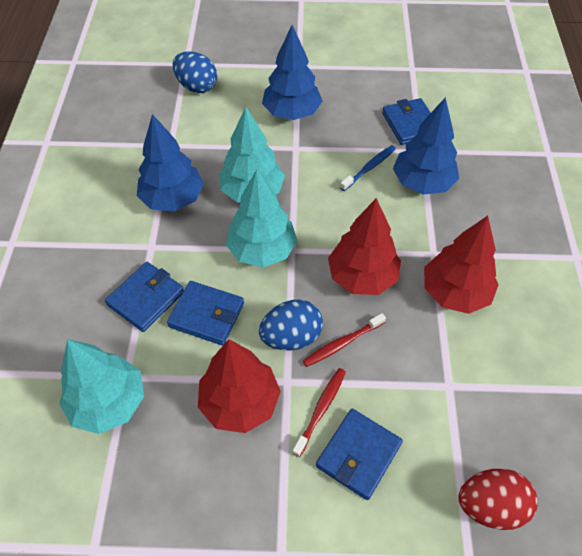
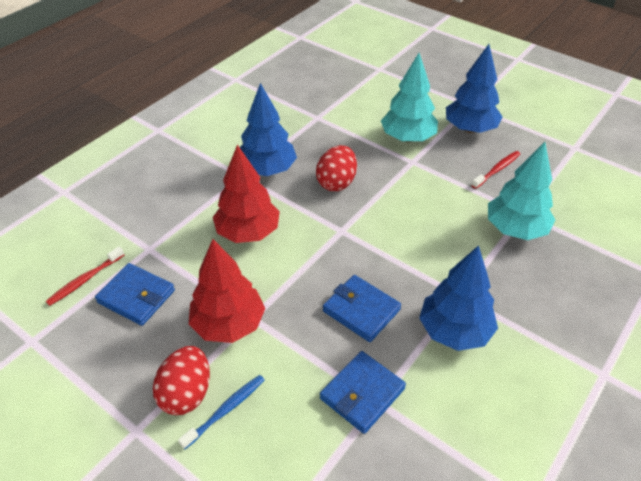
blue egg: [173,51,217,93] [259,299,323,351] = 2 -> none = 0
blue wallet: [105,262,184,332] [167,281,244,345] [316,409,403,500] [382,98,431,145] = 4 -> [95,263,175,326] [320,351,406,434] [323,275,401,342] = 3
red egg: [458,469,538,530] = 1 -> [153,346,210,415] [316,145,357,191] = 2
red tree: [198,339,281,433] [328,198,401,295] [424,216,499,314] = 3 -> [189,239,265,343] [213,145,280,243] = 2
turquoise tree: [59,339,144,434] [219,107,285,203] [226,169,297,267] = 3 -> [381,53,438,142] [488,142,555,240] = 2

